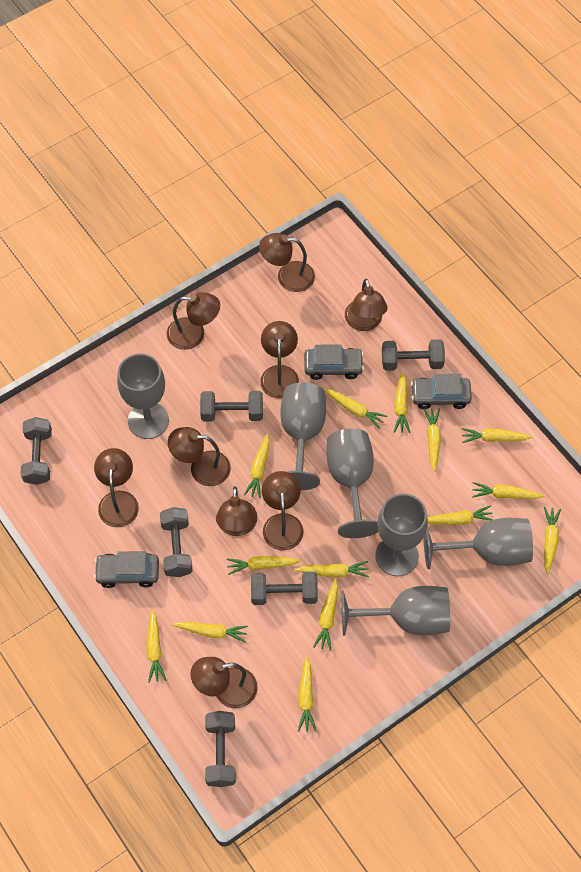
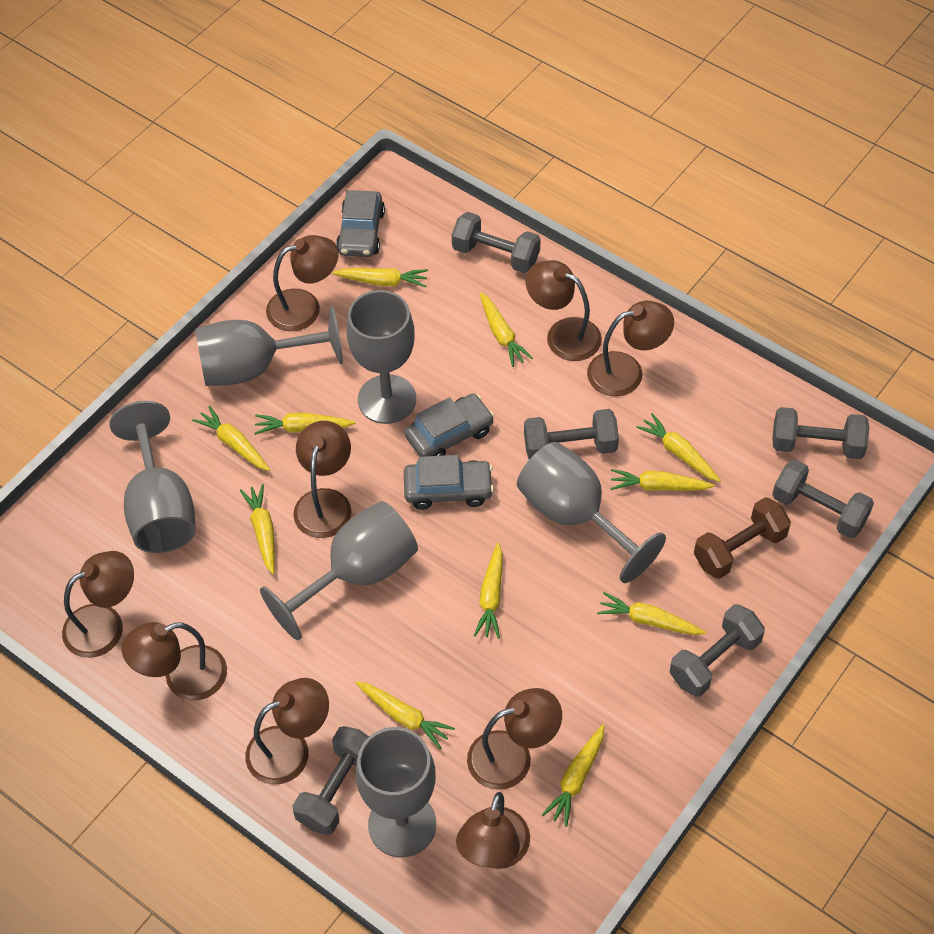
brown dumbbell: none = 0 -> [694,497,791,579] = 1
yellow carrot: [146,609,166,683] [172,622,248,643] [227,556,301,575] [244,434,270,498] [294,561,369,578] [298,656,316,732] [313,579,338,651] [324,389,387,428] [394,371,410,433] [423,408,441,472] [427,505,493,525] [462,428,533,443] [472,482,545,499] [544,507,561,575] = 14 -> [192,406,270,471] [240,484,275,574] [254,413,356,435] [332,268,428,287] [356,681,455,749] [474,543,503,639] [480,292,533,367] [542,725,604,827] [597,592,706,635] [610,469,715,491] [636,413,721,482] = 11

